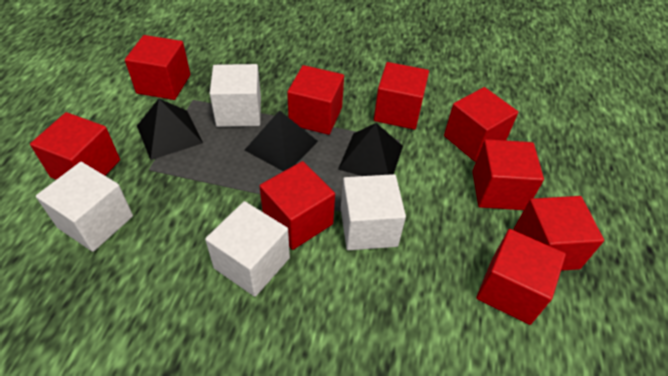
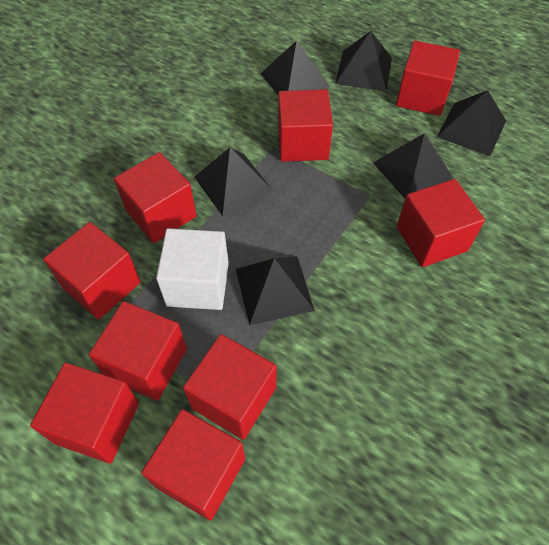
black pyramid: [137,99,203,160] [245,110,318,171] [338,123,403,176] = 3 -> [195,147,273,216] [236,256,315,325] [261,40,330,95] [335,31,392,91] [373,133,453,198] [437,90,506,156] = 6
white cube: [36,162,133,252] [205,201,290,297] [210,64,261,127] [341,174,406,250] = 4 -> [156,228,229,310] = 1

